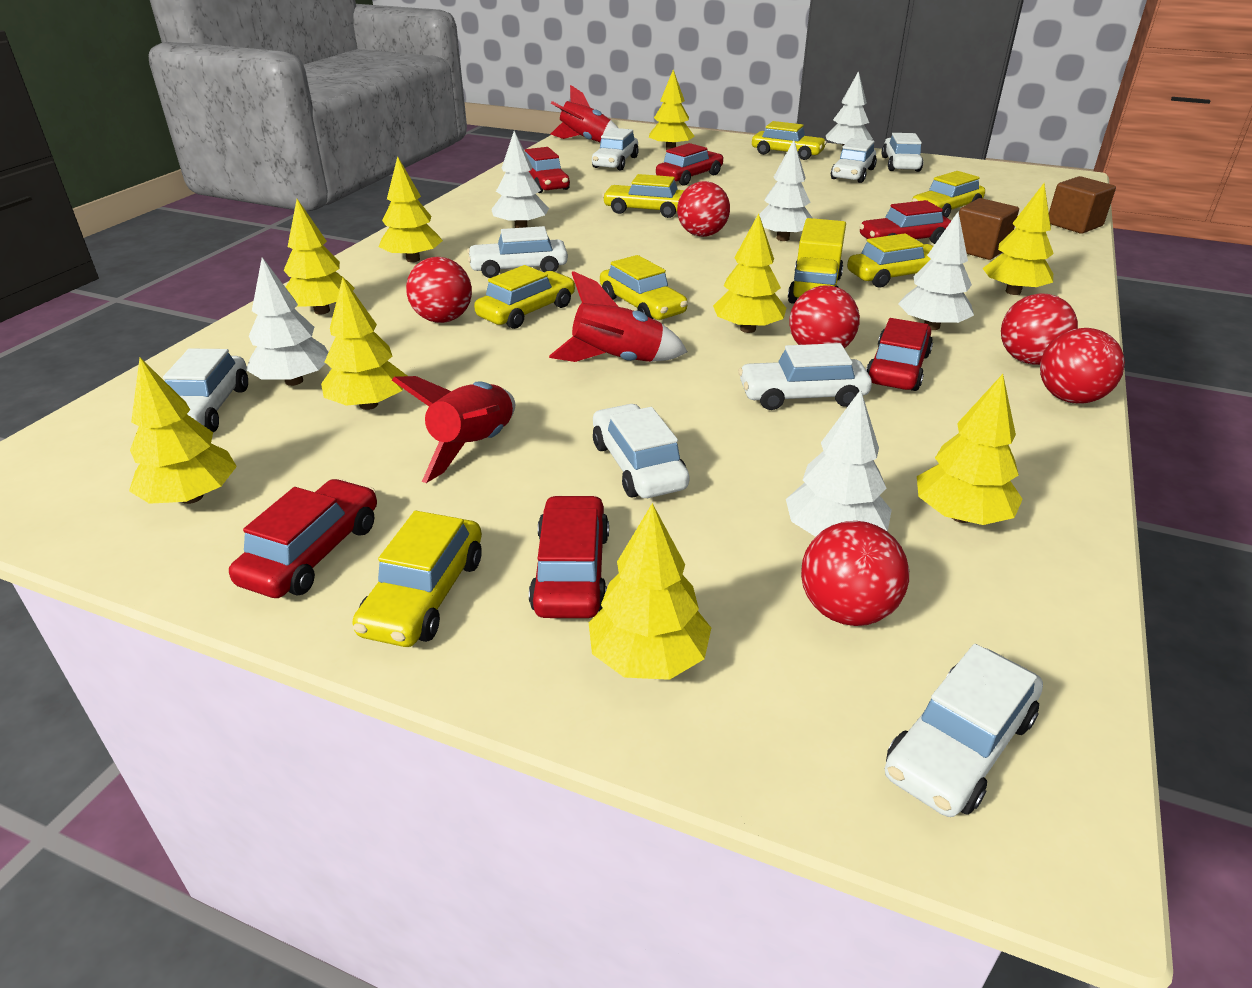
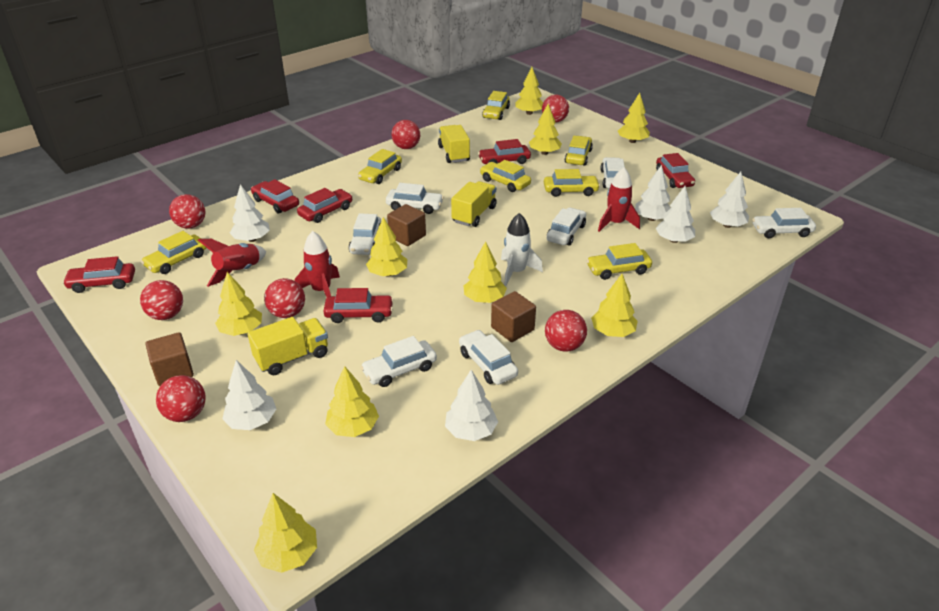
brown cube: [959,198,1019,260] [1049,176,1116,234] = 2 -> [146,332,194,386] [387,204,426,246] [491,291,536,342] = 3
red ball: [406,257,472,323] [677,181,730,237] [789,285,860,348] [801,521,909,626] [1001,293,1078,365] [1040,328,1125,404] = 6 -> [140,280,183,320] [156,375,206,422] [169,194,205,229] [264,278,305,318] [391,120,420,149] [542,95,569,123] [545,310,587,352] = 7
white car: [163,349,248,432] [467,226,568,278] [592,128,639,170] [593,404,690,498] [738,343,872,410] [831,138,877,183] [882,133,923,172] [885,644,1043,817] = 8 -> [349,213,381,255] [360,336,437,387] [386,183,444,214] [459,330,518,385] [547,207,586,246] [600,157,625,188] [752,208,816,238] = 7
white rocket: none = 0 -> [501,213,543,286] = 1
yellow truck: [788,218,846,304] = 1 -> [247,317,328,375] [438,125,470,163] [451,181,497,227] = 3

